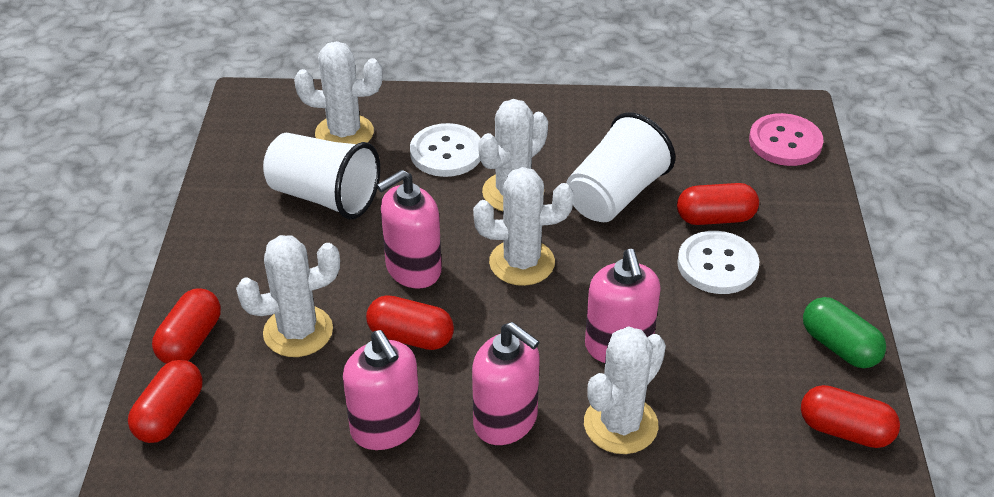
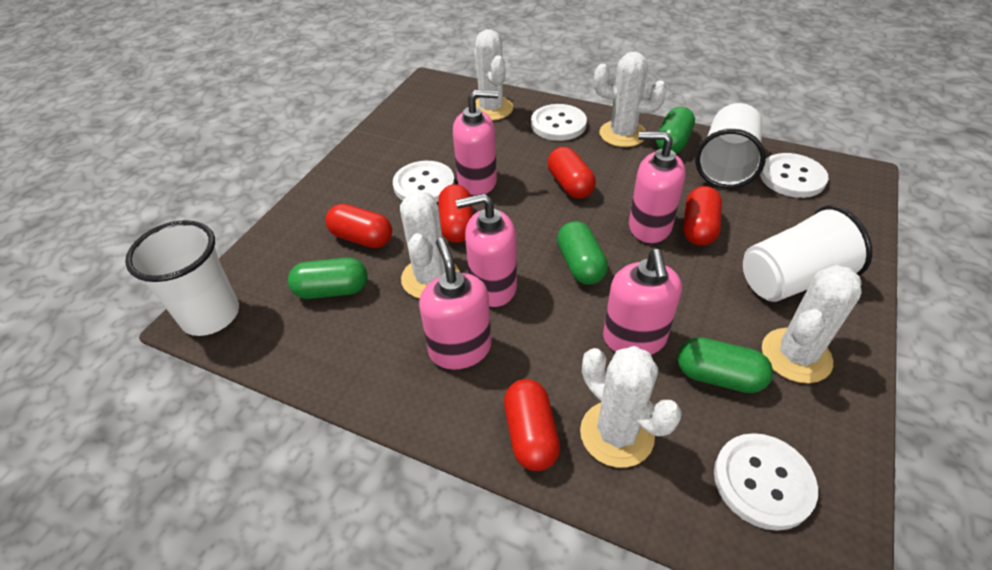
green capsule: [803,297,886,368] = 1 -> [288,258,368,299] [557,221,608,285] [656,107,695,153] [678,337,773,393] = 4
pink button: [749,113,823,166] = 1 -> none = 0
pink soap dispenser: [343,330,420,450] [377,170,442,288] [472,322,540,445] [585,249,661,363] = 4 -> [419,238,491,370] [453,90,499,195] [456,193,517,307] [603,249,682,355] [629,131,686,243] = 5
white button: [410,123,481,177] [677,231,759,294] = 2 -> [393,161,455,202] [531,104,587,141] [714,433,818,531] [760,153,828,198] = 4
white cup: [263,133,380,219] [566,112,675,222] = 2 -> [125,220,239,336] [695,103,766,189] [743,205,872,302] = 3

